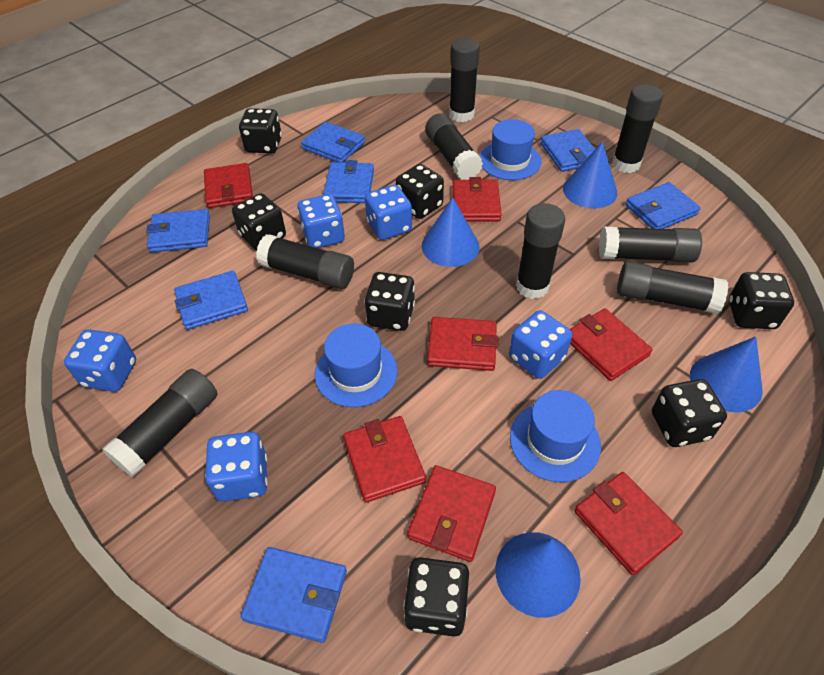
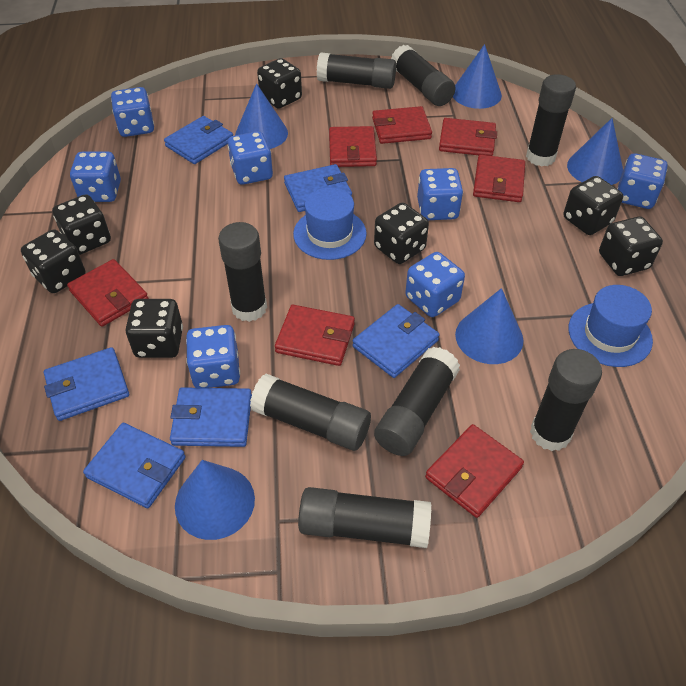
blue cone: [422,197,480,267] [495,532,581,618] [563,141,617,209] [690,337,763,412] = 4 -> [175,460,255,540] [235,83,288,149] [453,44,502,109] [455,288,523,364] [567,118,623,185] = 5
blue dice: [64,329,136,392] [205,432,268,502] [297,194,345,248] [365,185,412,240] [509,310,572,379] = 5 -> [70,151,121,202] [111,87,154,137] [186,325,240,388] [228,131,273,185] [405,252,465,317] [417,168,463,220] [617,153,668,209] = 7
blue hat: [315,323,397,407] [480,119,542,180] [510,390,601,482] = 3 -> [293,187,367,260] [569,285,653,367] = 2
blue wallet: [146,209,210,253] [174,271,248,330] [240,547,347,643] [301,122,365,163] [323,160,374,203] [540,129,595,172] [626,182,701,229] = 7 -> [44,347,129,421] [83,423,186,508] [164,116,233,164] [170,387,252,447] [284,164,352,212] [353,304,440,378] = 6

